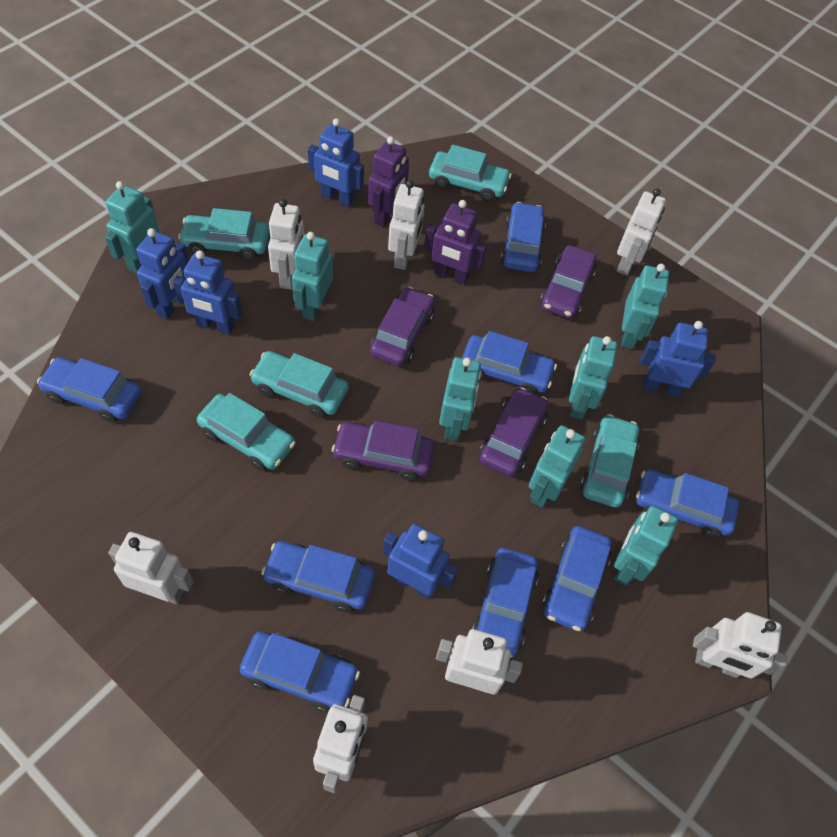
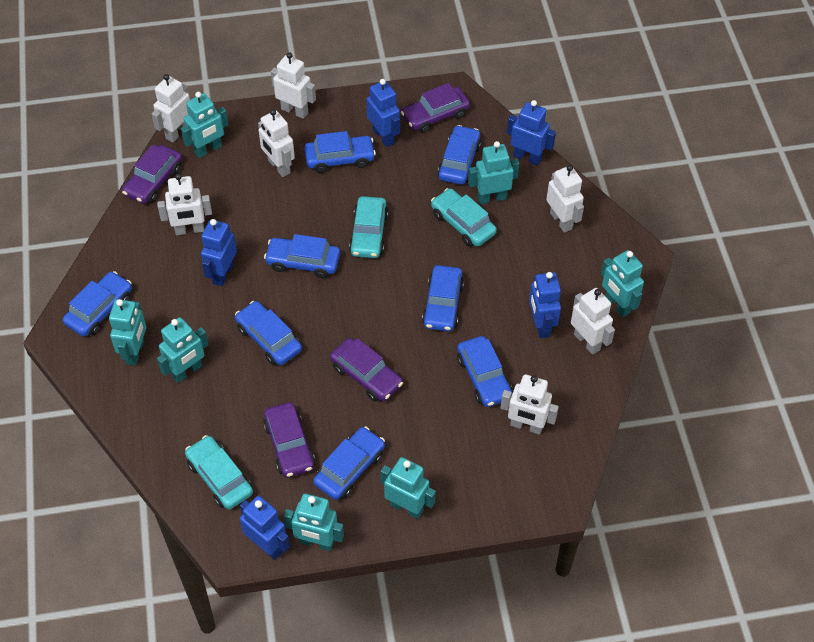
purple robot: [368,137,409,227] [424,200,487,285] = 2 -> none = 0
turquoise car: [178,208,269,260] [197,393,296,471] [249,351,349,418] [429,145,512,201] [580,414,640,508] = 5 -> [185,435,253,510] [349,196,388,258] [431,188,497,247] = 3

